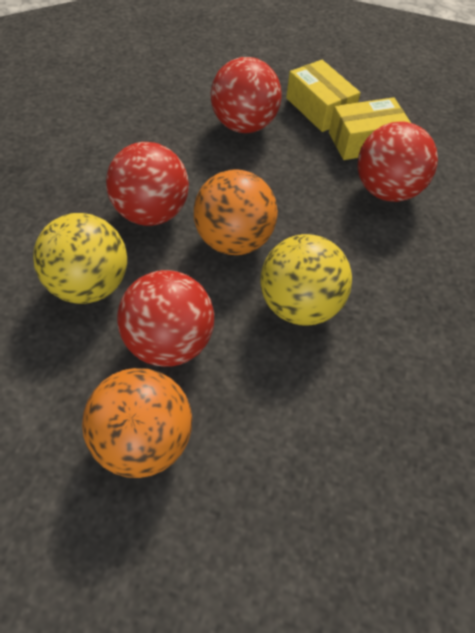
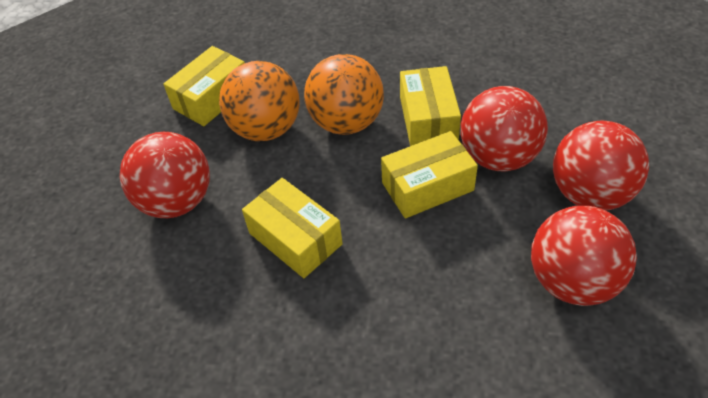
yellow ball: [33,213,127,304] [260,234,352,326] = 2 -> none = 0
yellow box: [286,60,361,132] [329,97,411,160] = 2 -> [163,46,245,126] [242,178,343,278] [381,131,478,218] [400,66,461,146] = 4

